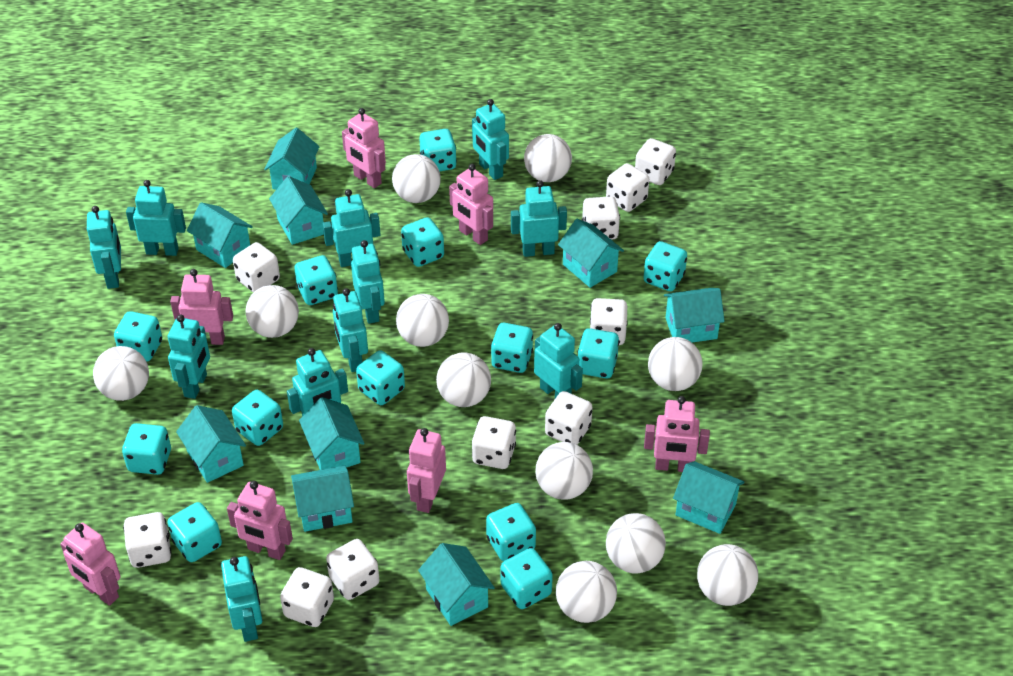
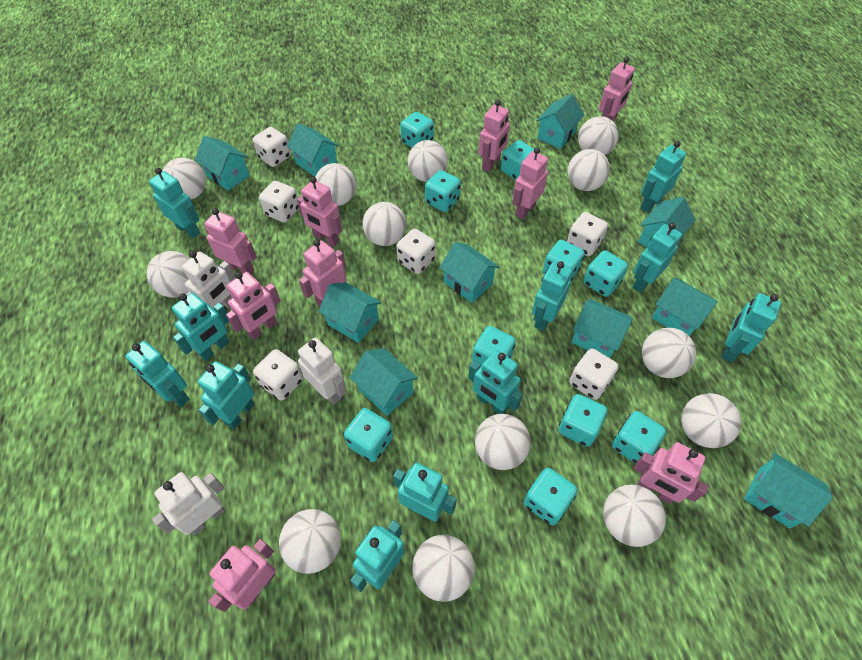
pink robot: [60,522,120,606] [170,269,233,345] [227,481,293,560] [342,108,386,188] [407,428,446,513] [449,164,493,245] [644,396,710,472] = 7 -> [204,208,257,274] [208,539,276,612] [226,272,281,340] [297,177,342,247] [299,239,346,306] [478,100,510,172] [512,147,548,220] [599,57,635,121] [634,442,709,504] = 9
turquoise dice: [114,311,162,361] [122,423,171,475] [167,502,222,562] [232,390,283,446] [294,255,338,305] [356,351,405,405] [401,217,444,267] [419,129,457,172] [486,503,536,561] [491,323,533,373] [501,548,553,609] [577,328,619,378] [644,241,687,291] = 13 -> [344,408,393,462] [400,112,434,148] [425,170,461,212] [472,326,516,366] [501,140,534,180] [524,468,578,525] [543,239,585,281] [559,394,607,447] [583,250,628,297] [612,411,666,464] = 10
white ball: [93,346,149,401] [246,285,299,338] [392,154,441,203] [396,294,449,347] [436,352,491,407] [524,134,572,182] [535,442,593,500] [556,561,617,623] [606,513,666,573] [648,337,703,391] [697,544,758,606] = 11 -> [147,251,190,297] [163,158,206,200] [279,509,341,574] [315,163,356,206] [363,202,406,246] [408,140,448,182] [412,535,475,602] [475,414,531,470] [568,149,610,191] [578,116,618,155] [603,485,666,547] [642,328,696,378] [681,393,741,448] = 13
white dice: [123,512,171,568] [233,242,280,293] [280,567,334,627] [326,539,379,600] [472,416,516,469] [545,391,592,445] [582,196,620,240] [590,298,628,345] [606,163,649,212] [635,138,676,185] = 10 -> [253,127,291,167] [253,349,303,401] [259,181,299,223] [396,229,436,274] [567,212,608,256] [570,349,619,400] = 6
white robot: none = 0 -> [152,472,225,535] [182,251,236,309] [298,338,347,405] = 3

